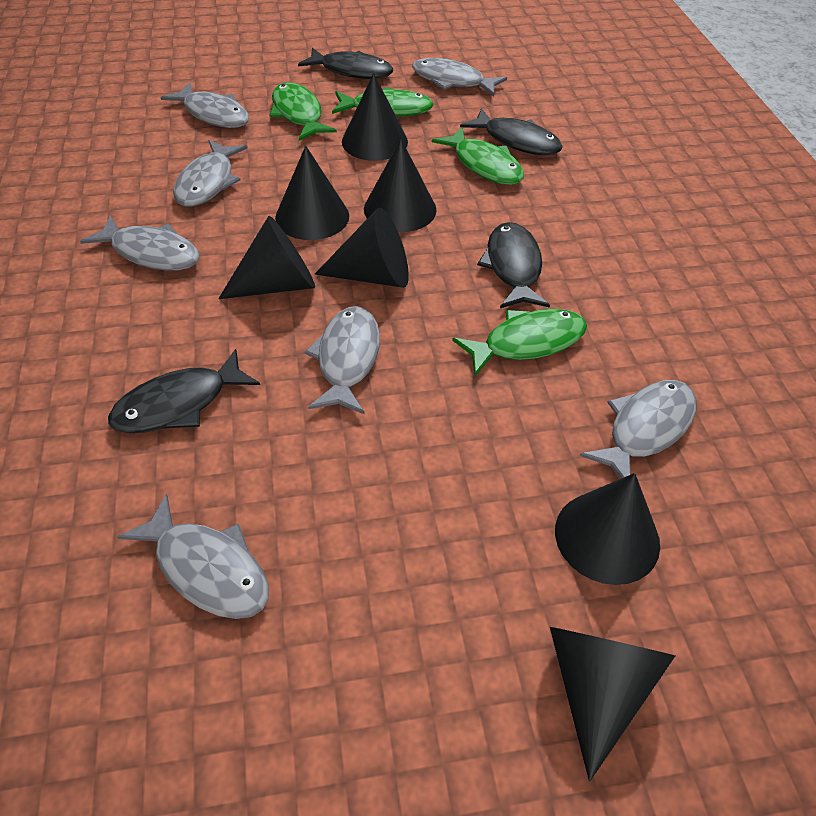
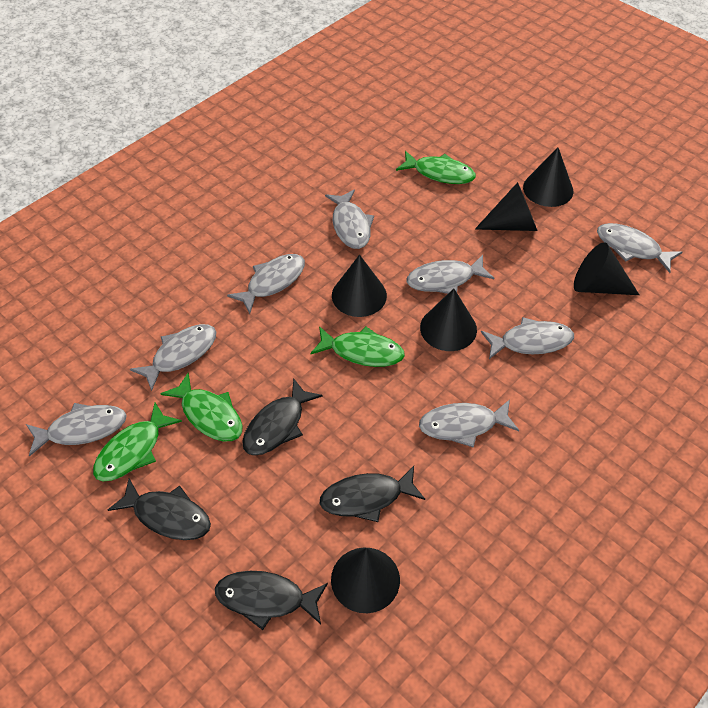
black cone: [218,216,315,299] [275,146,349,240] [315,208,409,288] [342,73,408,161] [364,139,437,232] [550,627,675,781] [555,473,660,585] = 7 -> [331,548,400,613] [332,255,387,317] [420,289,477,351] [475,182,538,231] [523,147,573,207] [574,242,639,295] = 6
grey fish: [80,215,200,271] [117,494,269,619] [161,82,249,128] [173,140,247,207] [304,306,380,415] [412,58,507,96] [580,380,697,479] = 7 -> [26,403,127,457] [130,324,216,391] [227,254,305,314] [325,190,374,249] [407,255,494,294] [419,399,519,448] [481,317,574,359] [597,223,682,273] = 8

